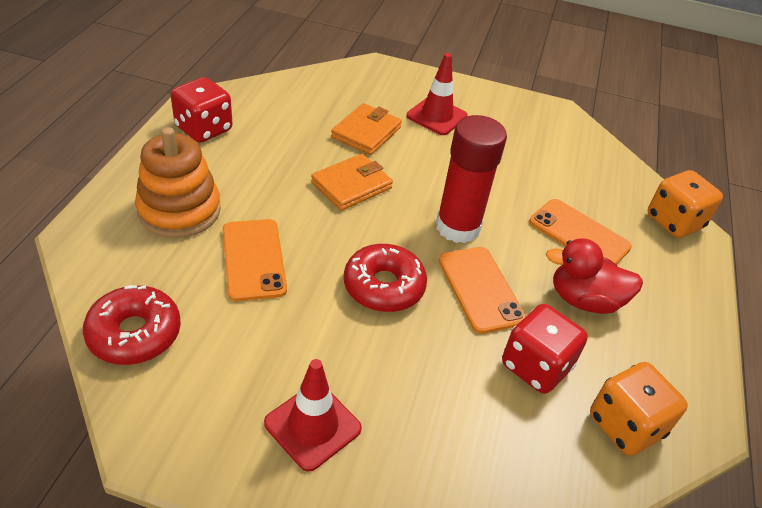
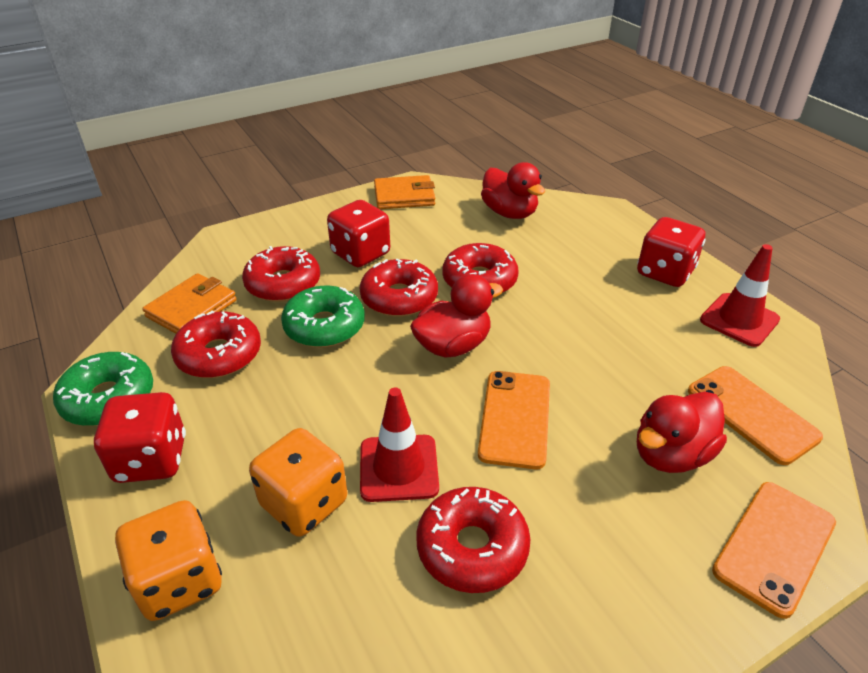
green donut: none = 0 -> [53,352,153,426] [281,285,365,348] = 2
orange stacking toy: [135,127,221,238] = 1 -> none = 0
red dice: [171,77,232,143] [502,304,588,394] = 2 -> [94,392,186,483] [327,200,390,267] [637,217,706,287] = 3
red donut: [83,285,181,365] [344,244,427,312] = 2 -> [171,310,261,378] [242,246,320,302] [360,259,438,317] [416,487,531,593] [442,243,519,294] = 5
red duck: [546,238,643,314] = 1 -> [410,274,503,358] [481,162,545,219] [637,392,727,473] = 3
red glue stick: [436,115,507,243] = 1 -> none = 0

